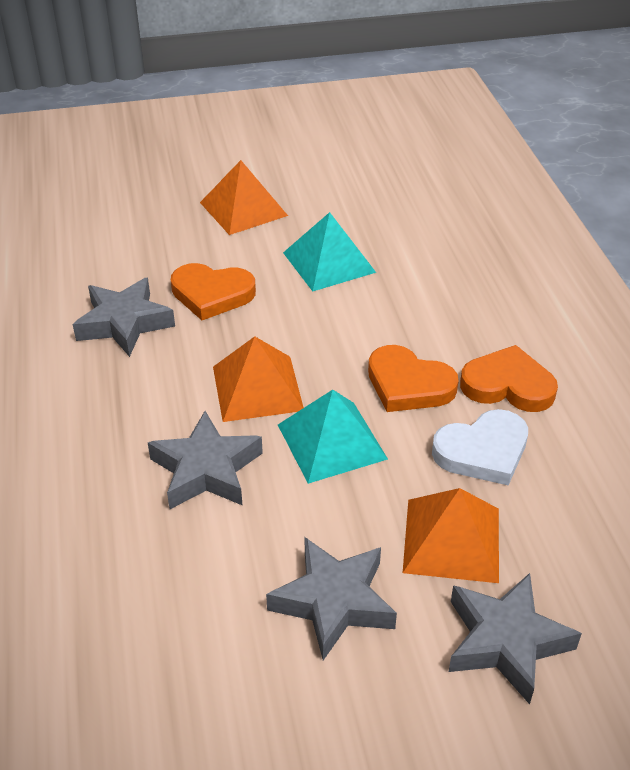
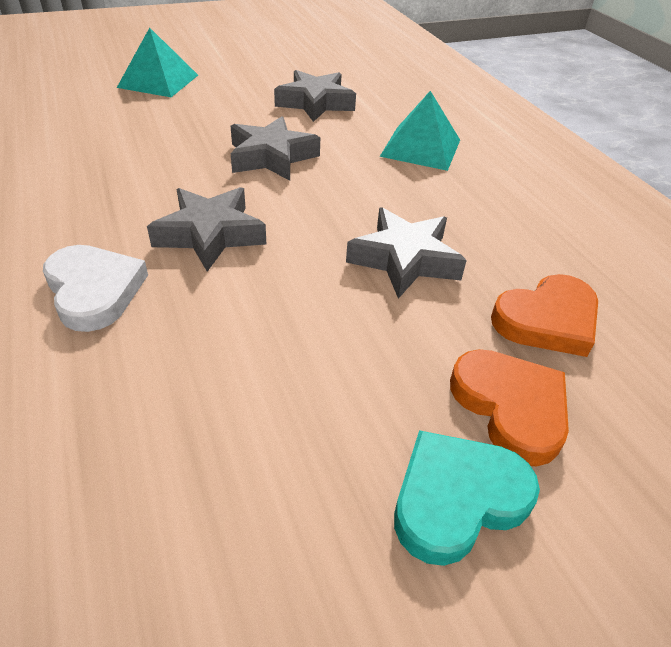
orange heart: [171,263,256,320] [368,345,459,412] [460,345,558,412] = 3 -> [450,349,569,467] [491,274,598,357] = 2
orange pyramid: [200,160,288,235] [213,336,304,422] [403,488,499,583] = 3 -> none = 0
turquoise heart: none = 0 -> [394,430,540,566] = 1

